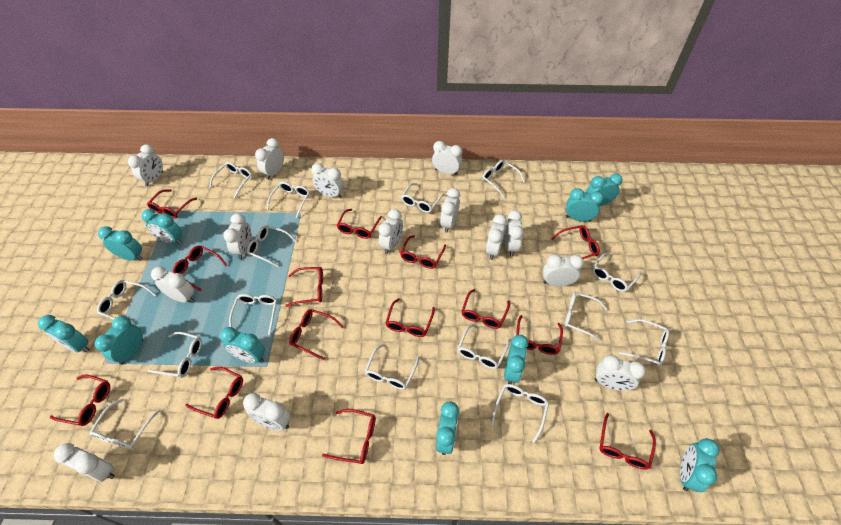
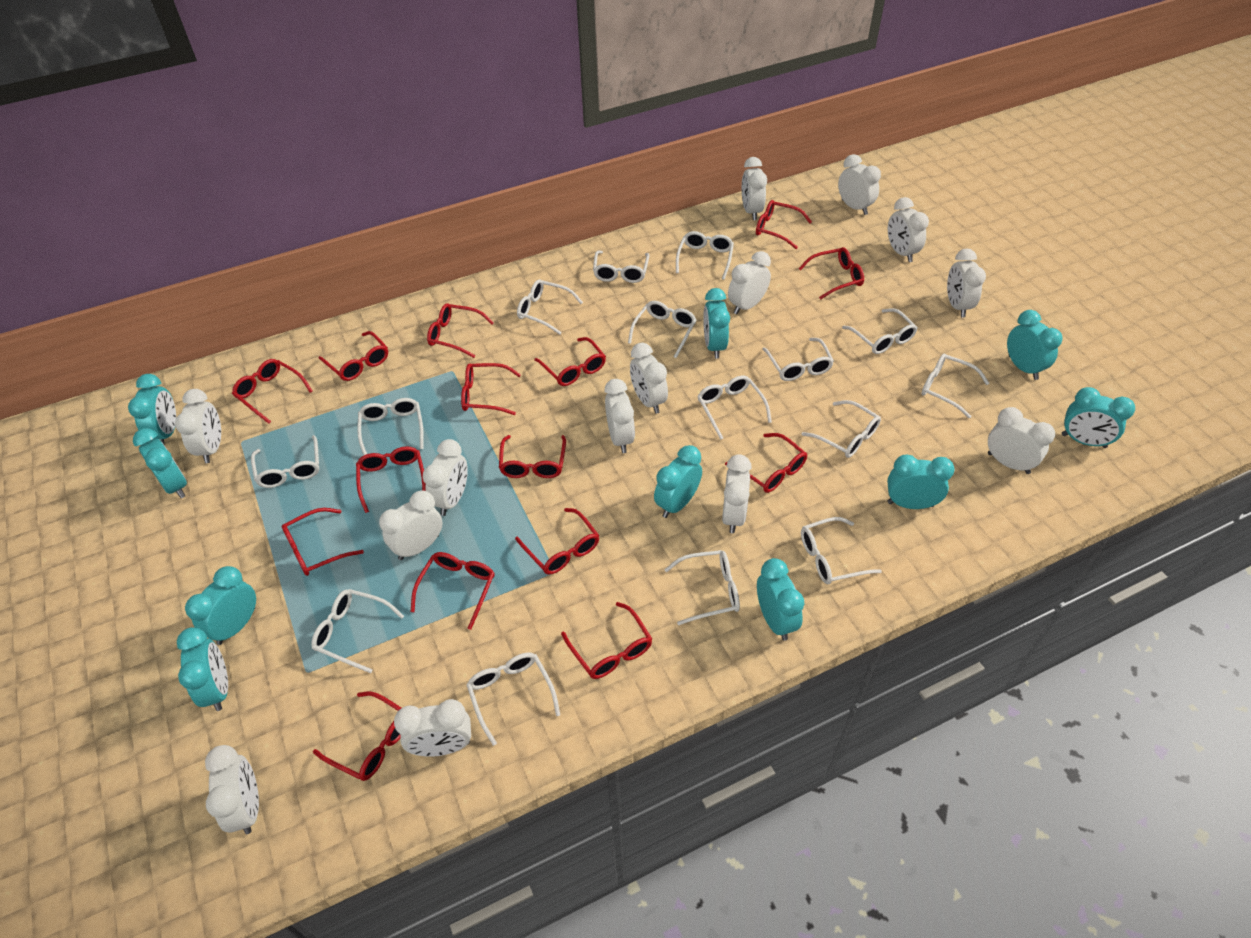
red glasses: [50,375,110,426] [147,189,197,218] [172,246,227,292] [185,367,243,419] [285,267,323,307] [289,309,344,360] [322,409,376,464] [337,209,382,239] [386,298,435,337] [400,235,446,269] [461,289,510,329] [516,315,563,355] [551,225,600,259] [599,413,656,470] = 14 -> [232,359,313,424] [282,508,364,576] [313,691,401,781] [319,331,388,381] [356,446,426,513] [411,552,495,630] [427,304,494,358] [461,363,521,415] [499,435,566,478] [515,508,599,574] [534,337,606,386] [561,602,652,679] [725,433,807,493] [756,200,812,249] [798,247,864,299] = 15

